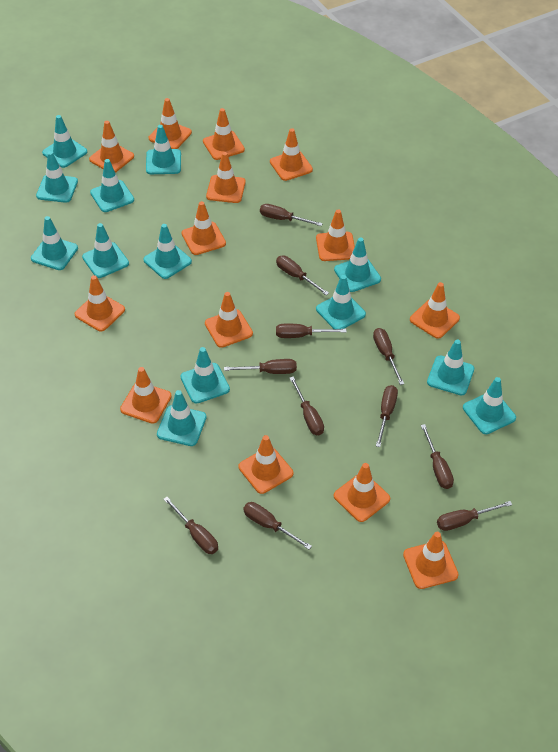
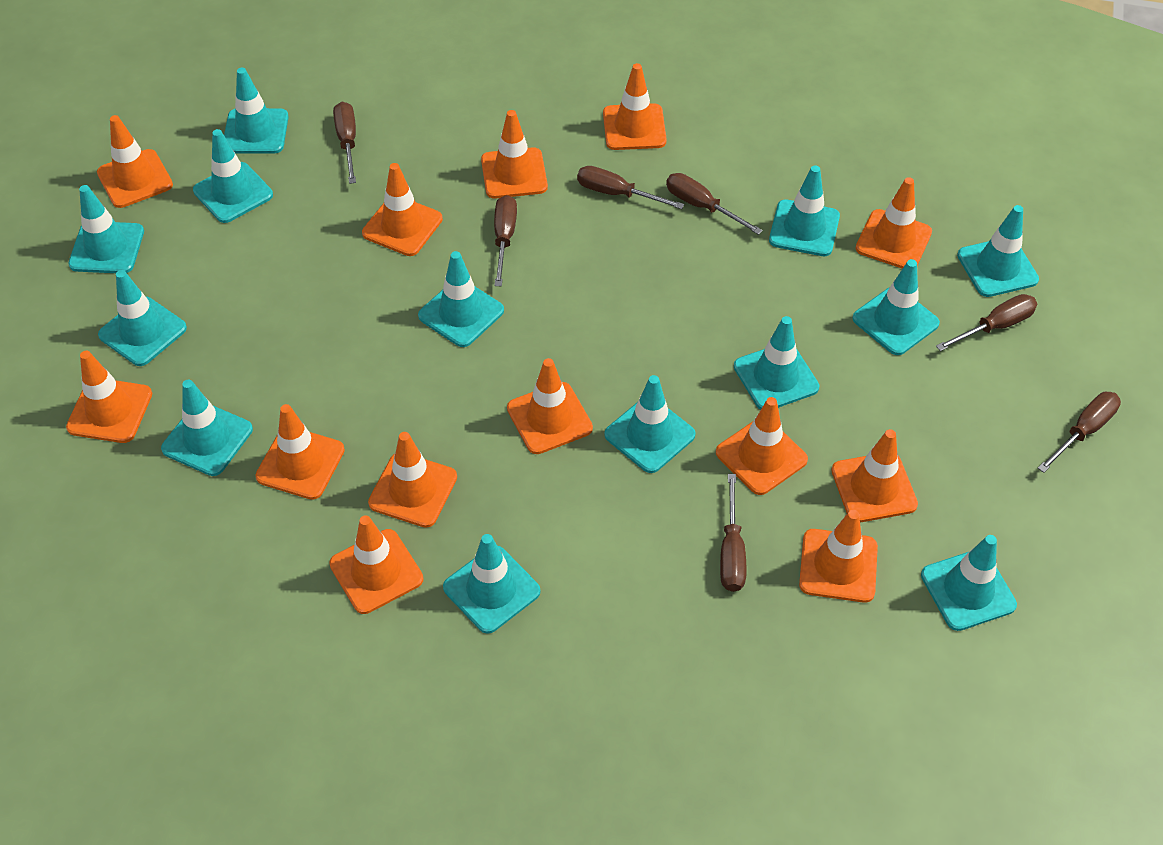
brown screwdriver: [163,497,218,554] [224,359,297,374] [243,502,312,549] [260,204,323,226] [276,256,329,295] [276,324,347,338] [290,376,324,435] [373,328,404,385] [376,385,398,447] [421,424,454,489] [437,501,512,531] = 11 -> [333,102,356,184] [494,195,517,286] [577,166,684,209] [666,173,763,235] [720,474,747,592] [936,294,1037,351] [1038,392,1121,473] = 7
orange traffic cone: [75,275,125,331] [89,121,134,173] [120,367,172,424] [149,98,192,149] [181,201,226,255] [203,108,245,160] [205,292,253,348] [206,152,246,203] [239,435,293,494] [270,128,313,181] [316,209,355,261] [334,463,390,522] [403,532,459,589] [410,282,460,339] = 14 -> [66,351,152,443] [97,115,173,208] [256,404,345,500] [329,515,423,614] [362,163,443,256] [368,432,457,528] [481,110,548,198] [507,358,593,454] [603,63,667,150] [716,397,808,495] [799,510,878,603] [831,429,918,523] [855,177,932,269] = 13

